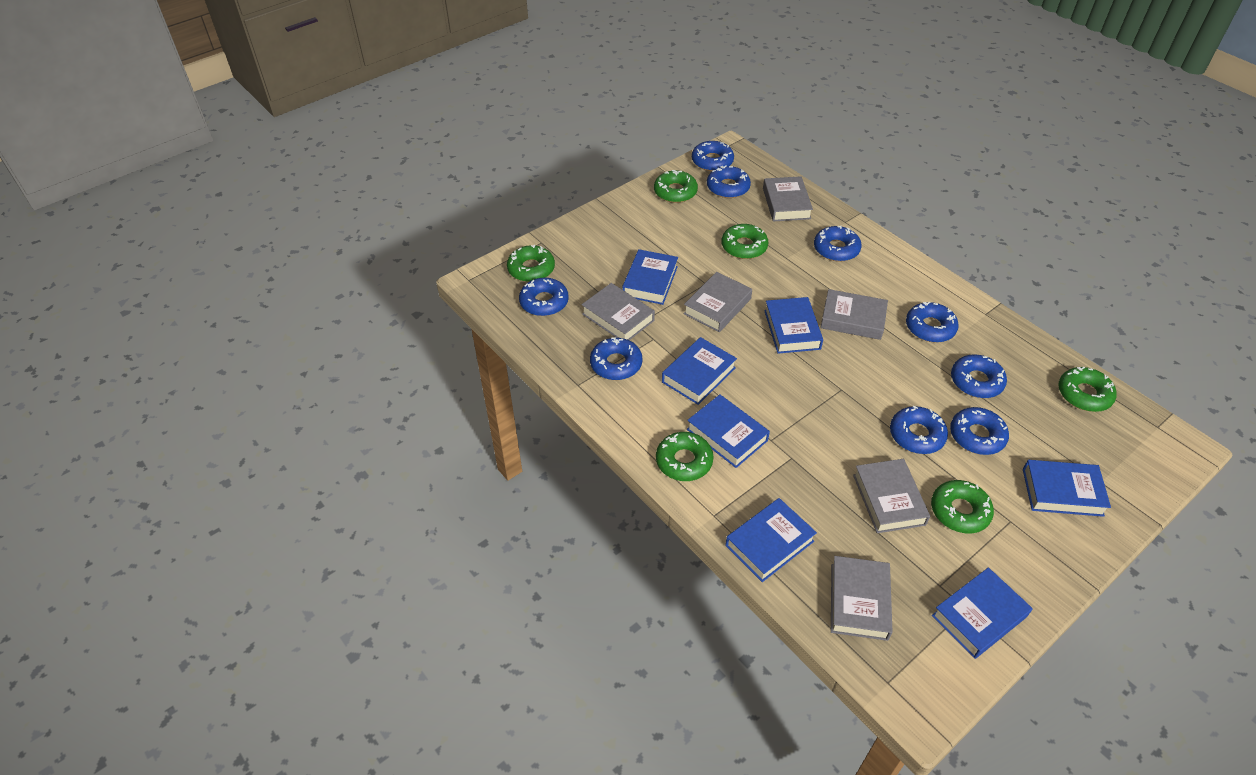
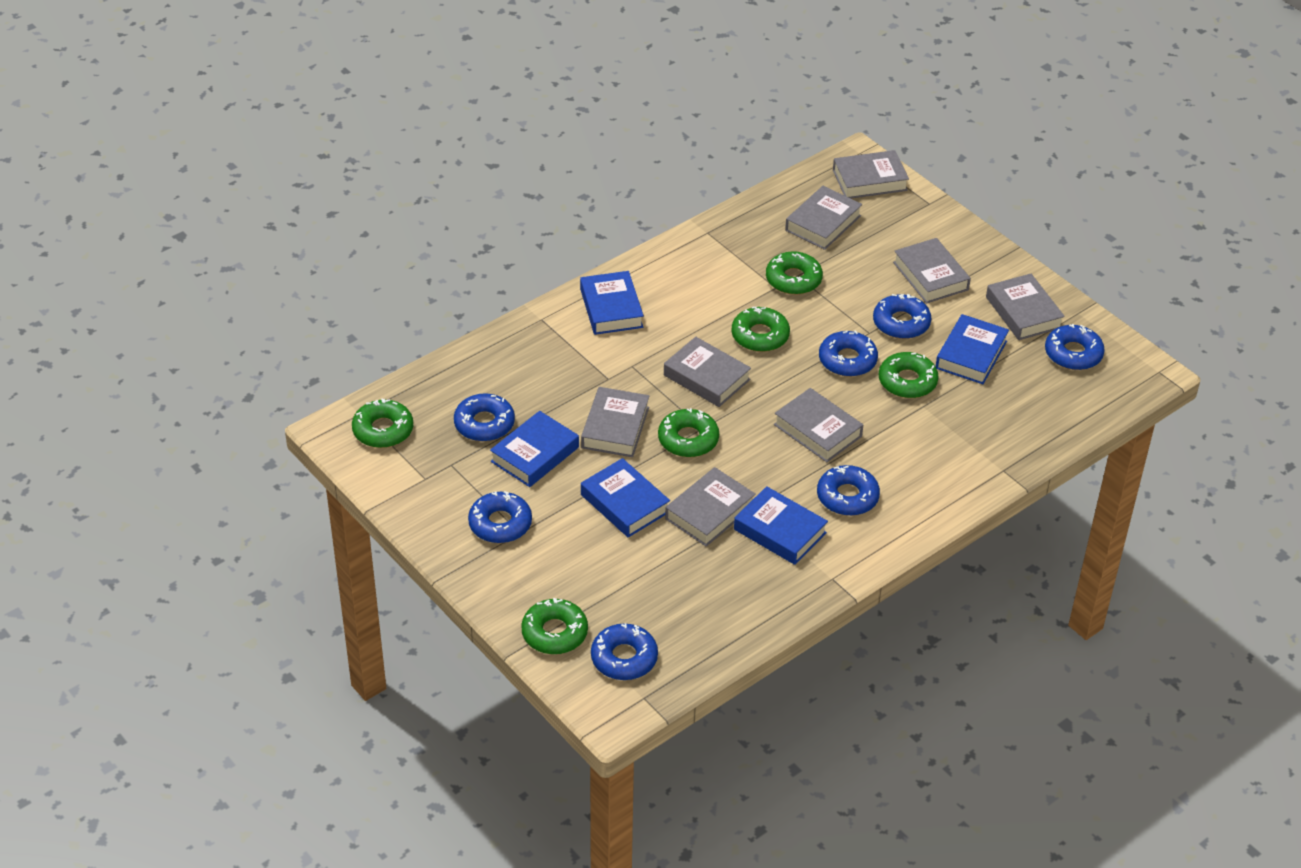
blue book: [622,249,678,305] [662,337,737,405] [687,395,770,468] [725,498,817,582] [764,297,823,354] [932,567,1033,659] [1023,460,1111,517] = 7 -> [490,411,579,487] [580,271,644,335] [581,458,670,538] [734,486,828,565] [935,314,1009,384] = 5
blue donut: [519,278,569,316] [590,338,642,380] [692,141,734,171] [707,166,751,198] [814,226,862,262] [890,406,948,454] [906,302,959,343] [950,407,1009,455] [951,354,1007,398] = 9 -> [454,393,515,442] [468,491,532,543] [591,623,658,680] [817,465,880,516] [819,330,878,377] [873,294,931,339] [1045,324,1105,370] = 7
grey book: [582,283,655,340] [684,272,752,332] [763,176,813,222] [820,289,888,340] [831,556,893,641] [853,459,930,533] = 6 -> [581,387,649,457] [664,337,751,407] [665,467,756,546] [774,388,863,462] [785,186,862,250] [833,150,909,198] [893,238,971,304] [986,274,1065,340] = 8

